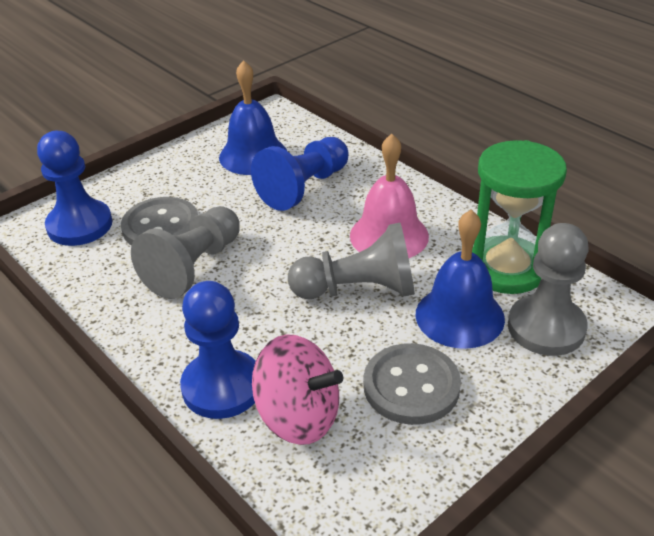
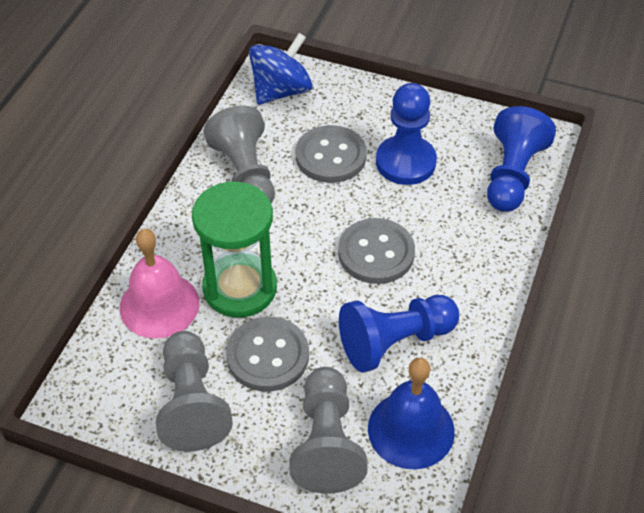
blue bell: [219,60,287,175] [416,210,505,349] = 2 -> [368,358,455,469] = 1
blue spinning top: none = 0 -> [249,33,312,105] = 1
grey button: [121,197,198,245] [364,343,461,425] = 2 -> [226,317,309,392] [295,125,367,183] [338,218,415,284] = 3
pink spinning top: [252,334,343,445] = 1 -> none = 0

